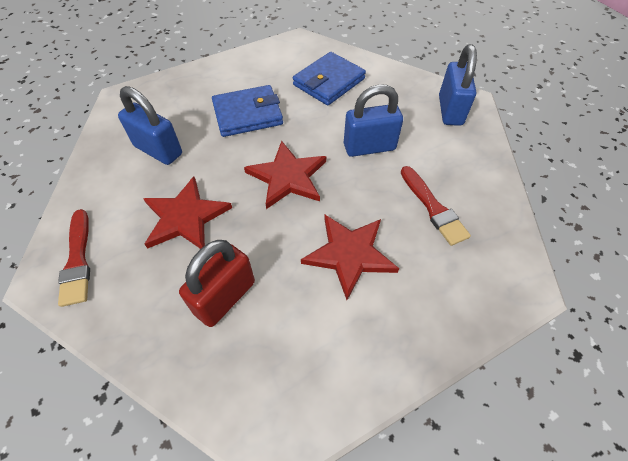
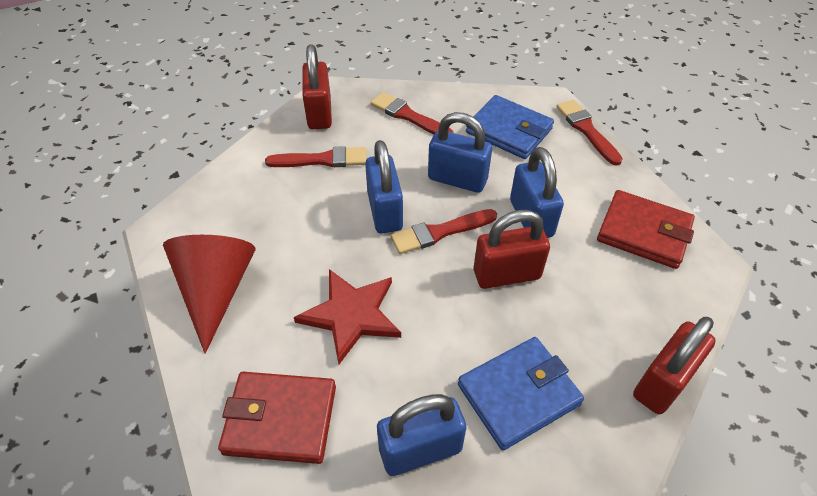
blue padlock: [118,86,182,165] [344,84,403,157] [439,44,477,126] = 3 -> [365,140,403,233] [377,394,467,476] [428,112,492,193] [510,147,564,238] = 4
red brush: [58,209,90,307] [401,166,471,246] = 2 -> [265,146,367,167] [371,92,453,134] [391,209,497,254] [556,100,623,166] = 4
red cone: none = 0 -> [163,235,255,354] = 1
red padlock: [179,240,255,327] = 1 -> [302,44,332,129] [474,210,550,289] [633,317,716,414] = 3
red star: [143,176,232,249] [244,141,326,209] [301,215,399,300] = 3 -> [294,269,401,365] = 1
red wallet: none = 0 -> [218,372,336,464] [597,190,695,269] = 2

